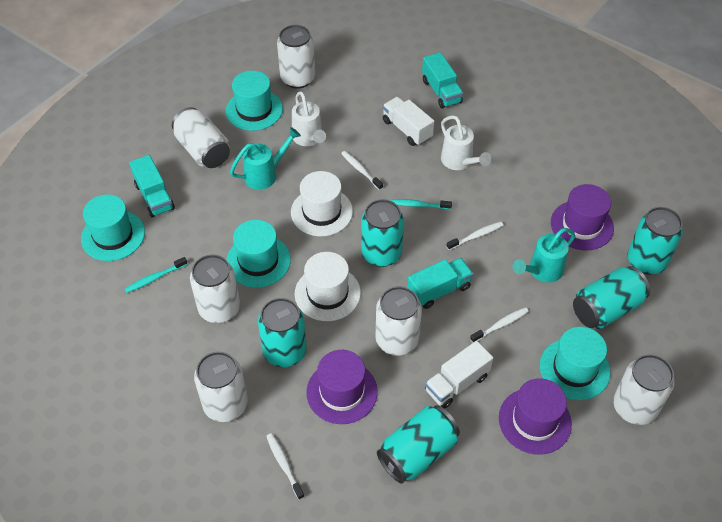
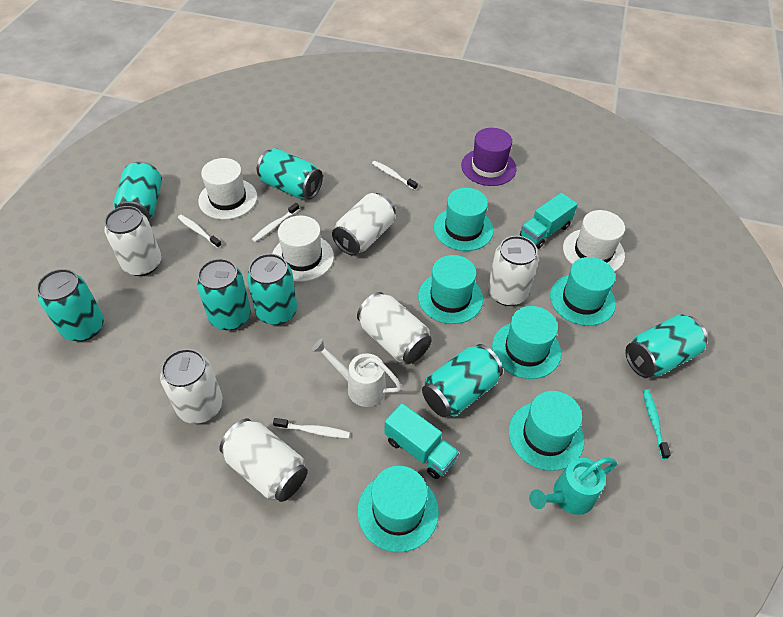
purple hat: [306,350,378,424] [499,378,572,455] [551,184,614,250] = 3 -> [461,128,517,186] = 1
turquoise can: [258,298,307,367] [361,199,404,267] [377,405,460,484] [573,266,650,329] [627,207,683,275] = 5 -> [37,269,104,341] [113,161,162,221] [197,259,251,330] [247,254,297,325] [257,148,323,199] [422,344,503,417] [625,314,708,378] = 7
turquoise hat: [81,194,145,261] [226,71,283,131] [226,220,291,288] [540,327,610,400] = 4 -> [357,466,439,552] [418,255,483,324] [434,188,494,251] [492,306,561,379] [509,391,584,471] [550,257,616,326] = 6
turquoise toothbrush: [125,257,187,293] [389,199,452,210] = 2 -> [643,389,671,459] = 1
turquoise truck: [129,155,175,217] [407,258,473,309] [422,52,463,109] = 3 -> [384,403,459,479] [520,193,578,249] = 2
turquoise watering can: [230,127,301,190] [512,228,575,282] = 2 -> [529,458,617,515] = 1
white hat: [291,171,353,237] [295,252,361,321] = 2 -> [198,158,257,220] [272,216,334,282] [563,210,625,272] = 3
white truck: [383,97,434,146] [425,341,493,409] = 2 -> none = 0
white watering can: [292,91,326,146] [441,115,491,170] = 2 -> [311,338,402,407] = 1

